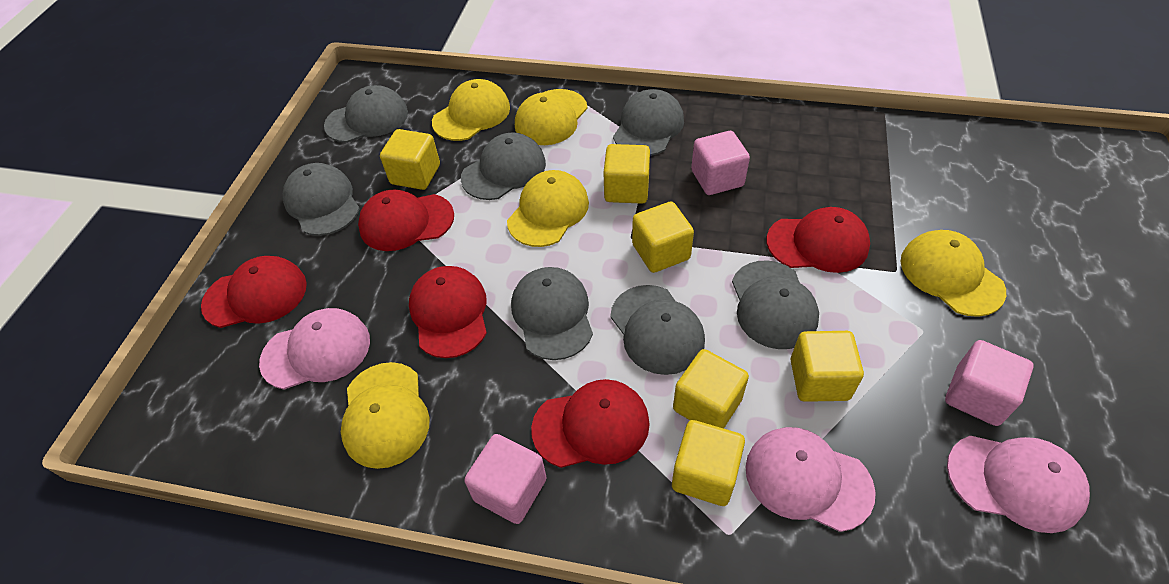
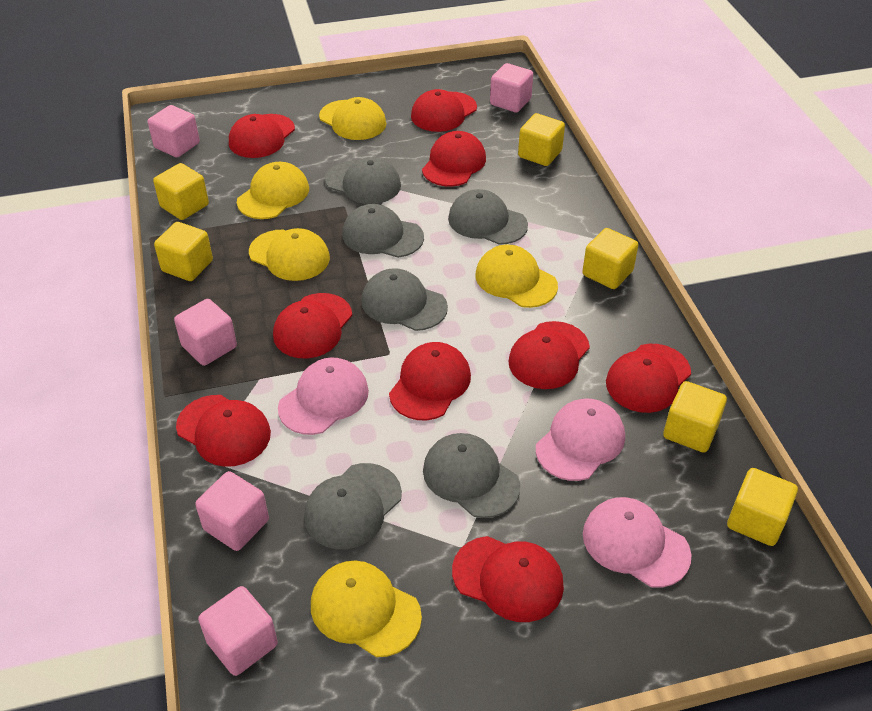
grey cap: [282,163,360,236] [324,85,408,143] [461,132,546,200] [511,267,593,360] [610,285,705,375] [613,89,684,156] [732,261,819,349] = 7 -> [304,463,402,549] [325,157,401,204] [342,204,424,258] [361,268,448,331] [423,433,520,518] [448,189,528,245] = 6
pink cube: [464,434,547,524] [691,131,750,195] [945,340,1034,426] = 3 -> [148,105,200,157] [174,299,237,366] [195,471,269,551] [198,586,278,676] [490,63,533,112] = 5
red cap: [201,256,307,328] [358,190,454,251] [409,266,487,358] [531,379,650,468] [767,207,870,273] = 5 -> [176,395,271,467] [229,114,295,158] [273,293,352,359] [389,342,471,420] [411,89,477,132] [422,131,486,187] [452,536,564,622] [508,321,590,389] [606,344,691,413] = 9

